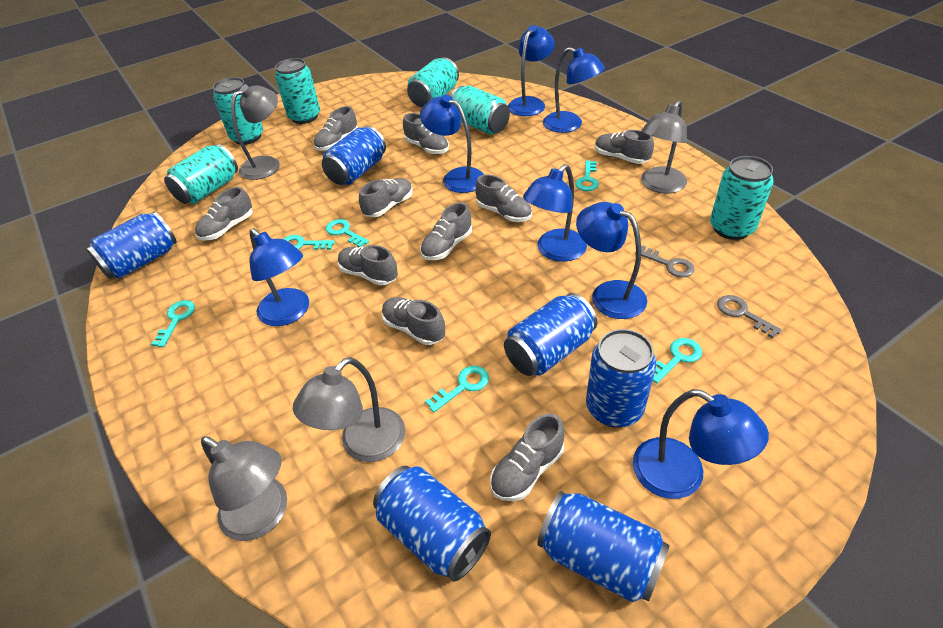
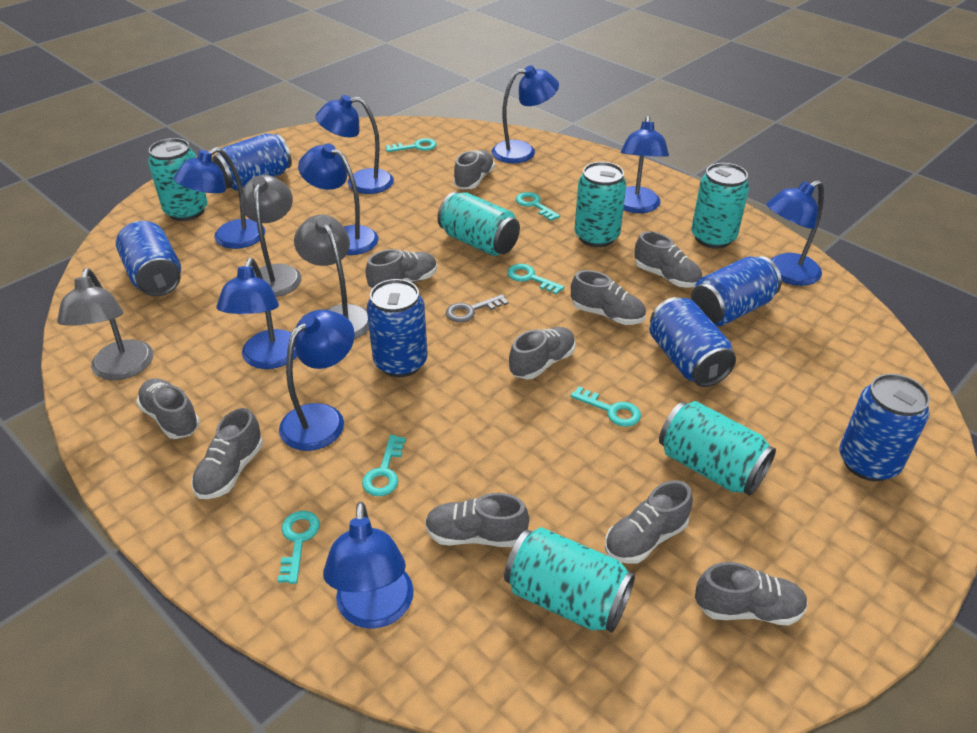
blue lamp: [250,228,309,326] [420,95,485,193] [508,25,555,116] [523,164,587,262] [543,47,605,133] [576,202,647,319] [633,389,769,499] = 7 -> [174,147,265,249] [217,258,297,369] [279,310,355,451] [298,143,378,255] [315,95,394,194] [323,501,414,629] [491,65,559,163] [621,116,669,213] [766,180,824,286] = 9
grey key: [635,245,695,278] [717,295,782,338] = 2 -> [446,294,508,323] = 1
grey lamp: [201,436,287,541] [231,85,280,180] [293,357,405,462] [641,100,687,194] = 4 -> [57,268,153,380] [241,175,301,297] [294,215,369,339] = 3

